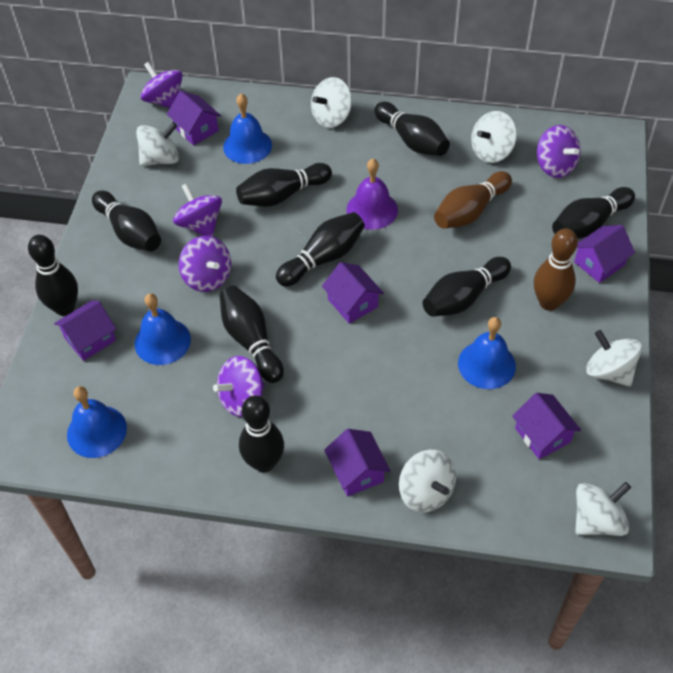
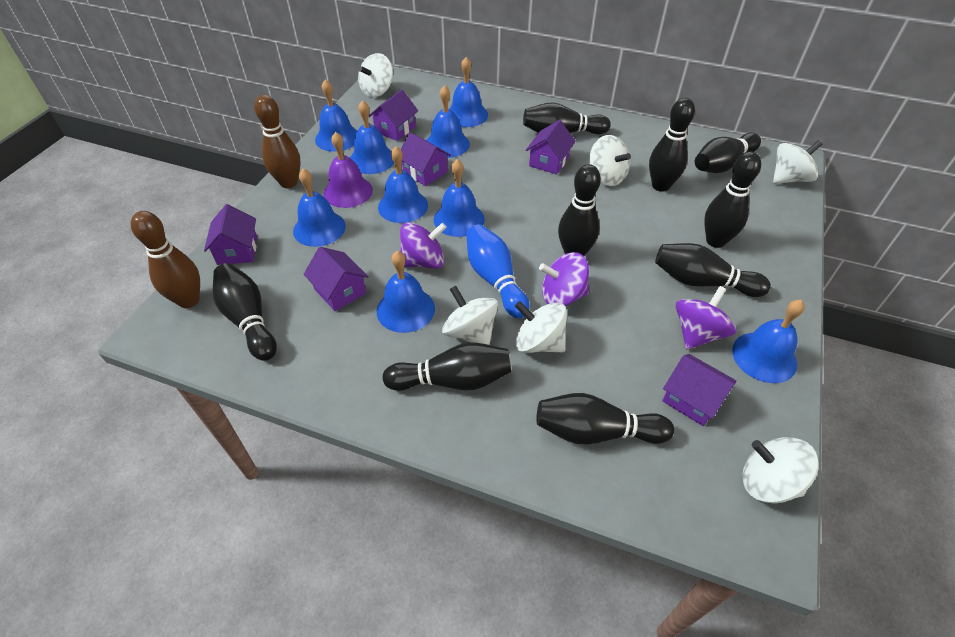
blue bell: [67,386,127,458] [134,293,191,365] [223,94,272,164] [458,317,516,389] = 4 -> [293,169,346,247] [315,79,357,152] [350,100,394,174] [377,251,435,333] [378,146,428,223] [426,85,470,158] [434,159,485,237] [449,57,488,127] [732,300,805,383] = 9
blue bowling pin: none = 0 -> [466,224,530,318] = 1
purple spinning top: [141,62,182,108] [173,183,222,237] [179,236,231,292] [213,356,265,417] [537,125,580,178] = 5 -> [400,222,447,269] [539,252,589,306] [676,286,736,350] = 3

